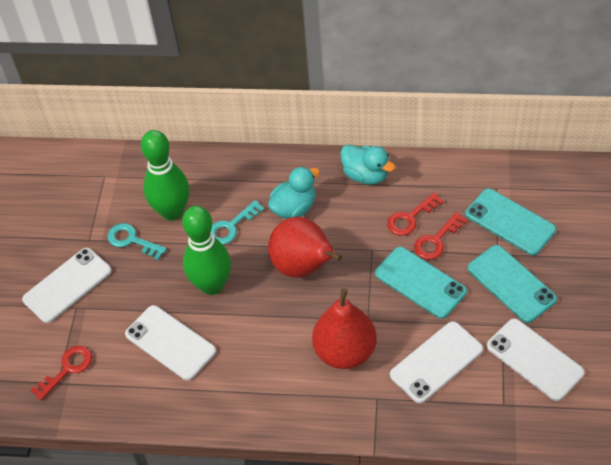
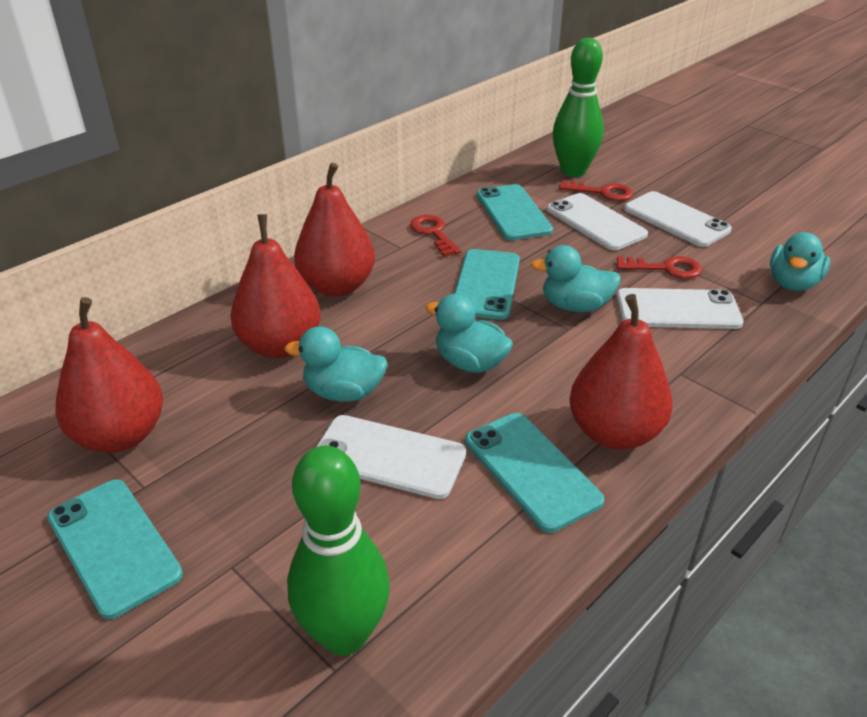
red pear: [268,217,342,278] [312,288,377,369] = 2 -> [56,297,163,453] [230,214,321,358] [294,163,375,297] [569,294,673,450] = 4
turquoise duck: [268,166,320,219] [340,144,395,185] = 2 -> [284,326,387,402] [426,294,513,373] [531,245,621,312] [770,232,830,291] = 4
turquoise key: [108,223,167,260] [211,200,265,244] = 2 -> none = 0
turquoise phone: [375,247,467,319] [465,188,556,255] [467,245,557,323] = 3 -> [47,479,183,619] [454,249,520,320] [465,413,605,533] [477,184,553,240] = 4

